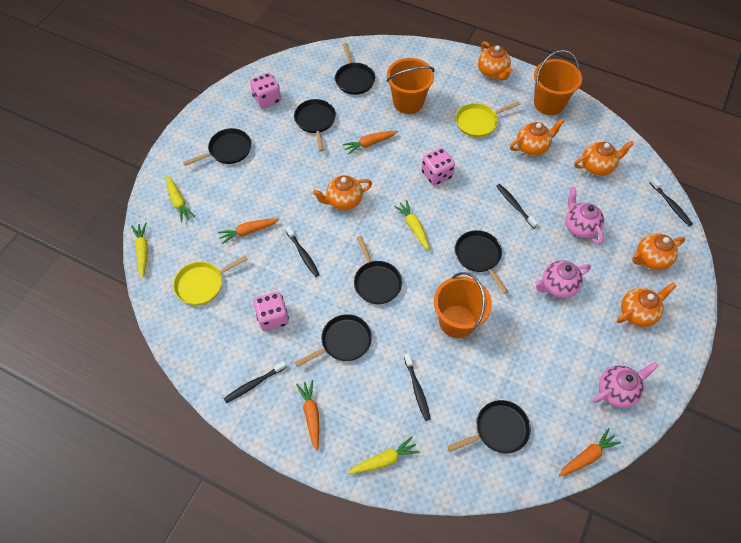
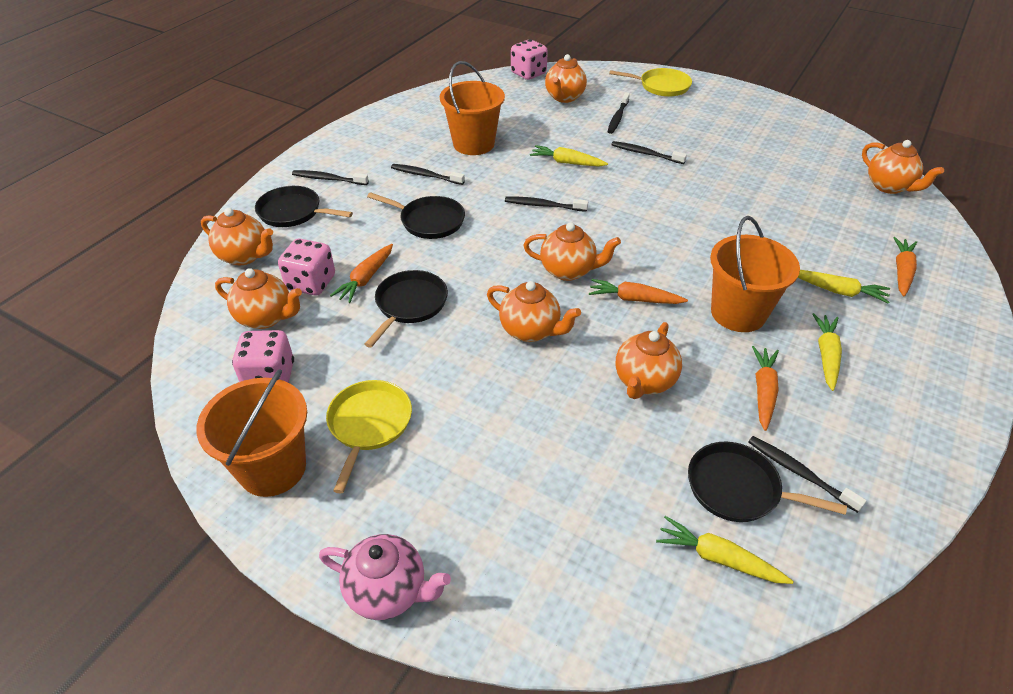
black pan: [183,128,251,166] [294,99,336,151] [295,314,372,367] [335,43,375,95] [354,236,402,304] [447,400,531,454] [455,230,508,294] = 7 -> [255,186,353,227] [364,270,448,348] [367,192,465,239] [688,442,847,522] = 4
black toothbrush: [224,361,287,403] [285,226,320,277] [404,353,431,421] [496,184,538,229] [650,178,693,226] = 5 -> [292,170,369,185] [391,164,465,185] [505,197,588,212] [607,92,630,134] [611,141,687,164] [748,436,866,513] = 6
orange teapot: [313,175,372,210] [478,41,513,80] [510,118,565,156] [574,141,634,176] [617,283,676,327] [632,233,685,270] = 6 -> [201,208,273,265] [215,268,302,329] [487,281,581,342] [523,222,621,281] [545,54,587,103] [616,322,682,399] [862,140,944,194] = 7
pink teapot: [535,260,591,298] [566,187,604,245] [593,362,658,408] = 3 -> [319,534,451,620] = 1

